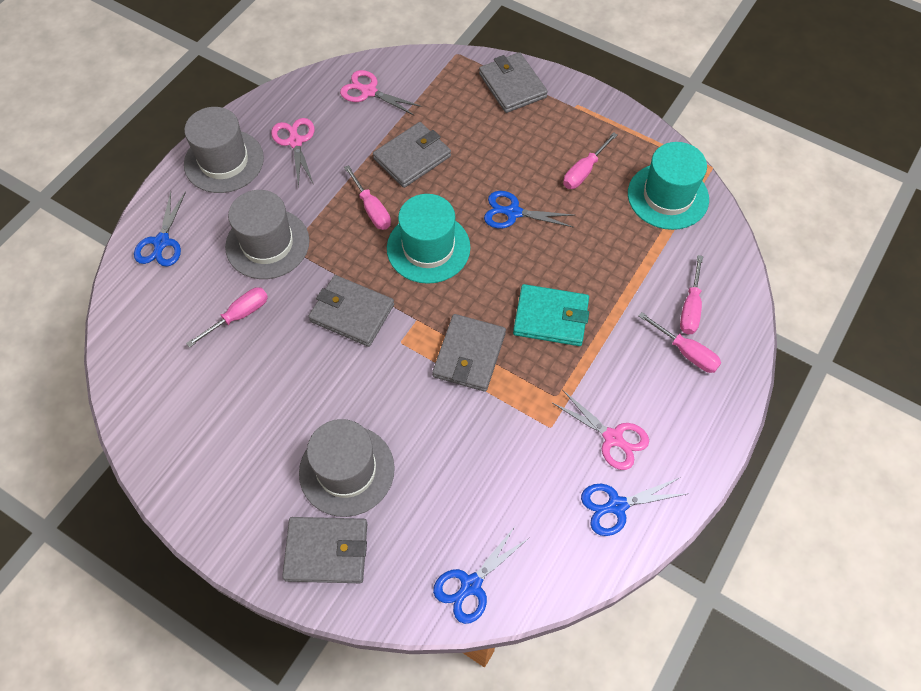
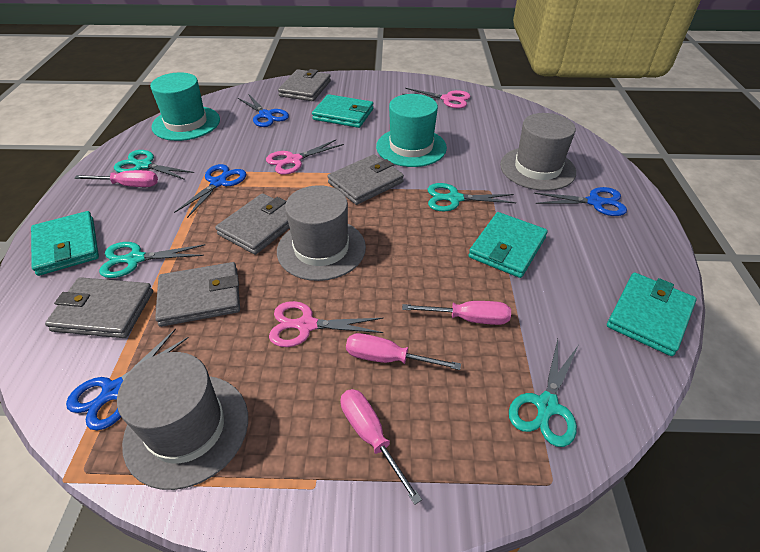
pink screwdriver: [186,287,268,348] [344,165,391,230] [563,132,617,189] [638,312,721,373] [680,255,703,334] = 5 -> [74,170,158,187] [341,389,422,505] [346,333,461,370] [402,301,511,325] = 4
turquoise scissors: none = 0 -> [99,242,205,278] [114,150,194,180] [428,183,516,211] [509,339,578,447] = 4
turquoise wallet: [513,284,589,346] = 1 -> [31,211,99,276] [312,94,373,128] [468,212,548,278] [607,272,697,356] = 4

